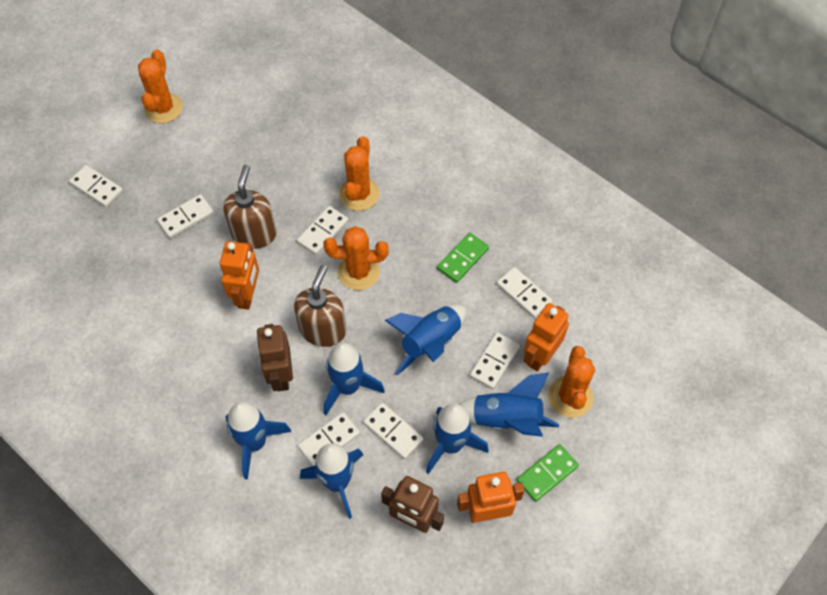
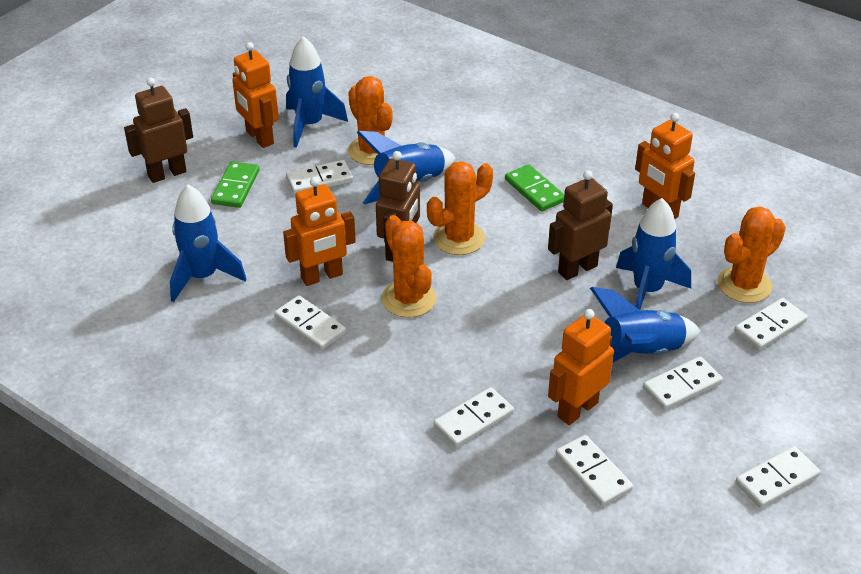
blue rocket: [225,402,291,480] [300,443,363,519] [324,343,385,415] [385,305,467,375] [426,404,489,474] [459,372,559,437] = 6 -> [170,185,247,302] [286,36,348,148] [357,131,456,204] [590,287,700,362] [616,198,691,310] = 5
brown robot: [256,324,293,391] [381,476,444,533] = 2 -> [124,78,193,183] [376,151,420,262] [548,170,613,280] = 3
brown soap dispenser: [223,165,276,249] [294,265,346,347] = 2 -> none = 0
orange robot: [220,241,259,310] [457,472,525,523] [524,303,569,371] = 3 -> [232,42,279,148] [283,177,356,286] [548,309,614,425] [635,113,695,219] = 4

